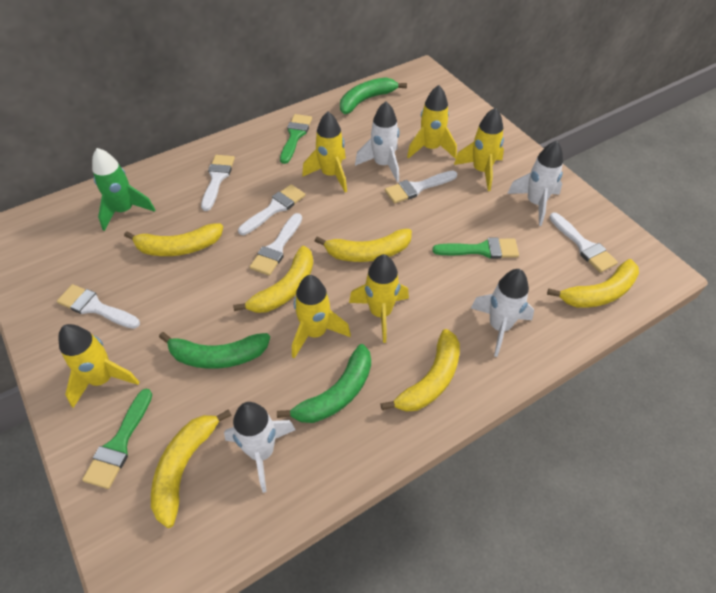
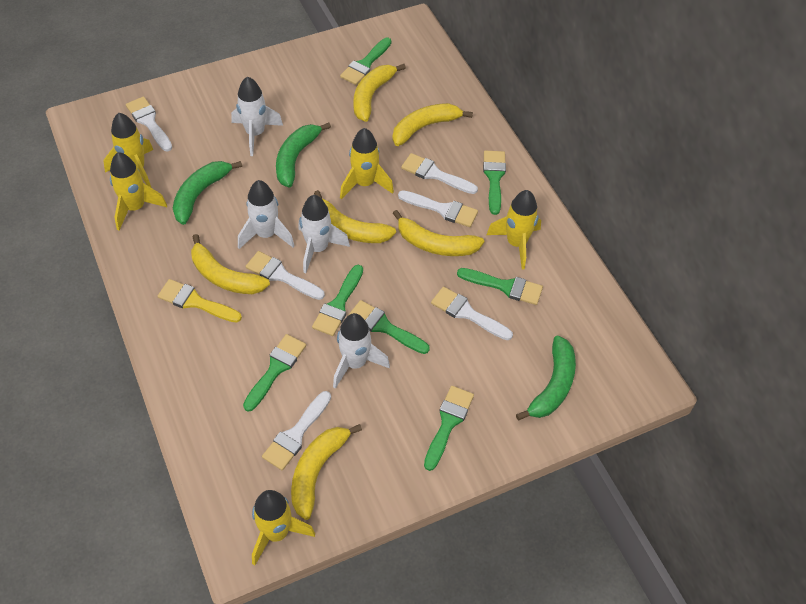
green brush: [82,389,153,489] [280,114,312,164] [432,237,519,259] = 3 -> [243,334,306,412] [312,265,363,336] [340,38,392,85] [348,300,430,354] [424,386,474,471] [457,268,543,305] [483,151,506,215] = 7
green rocket: [92,148,155,231] = 1 -> none = 0
yellow brush: none = 0 -> [158,279,242,323] = 1
yellow rocket: [58,324,139,408] [292,275,351,359] [302,112,347,192] [349,254,409,343] [407,85,457,159] [454,107,504,191] = 6 -> [104,113,153,187] [110,152,167,231] [252,490,315,566] [340,128,394,199] [486,190,541,269] = 5

